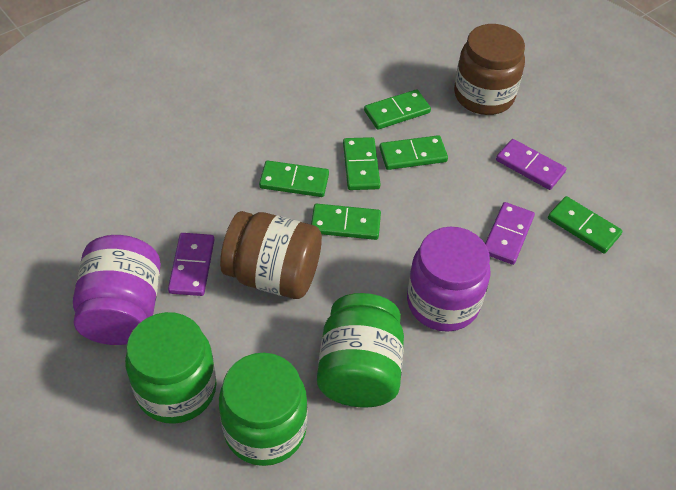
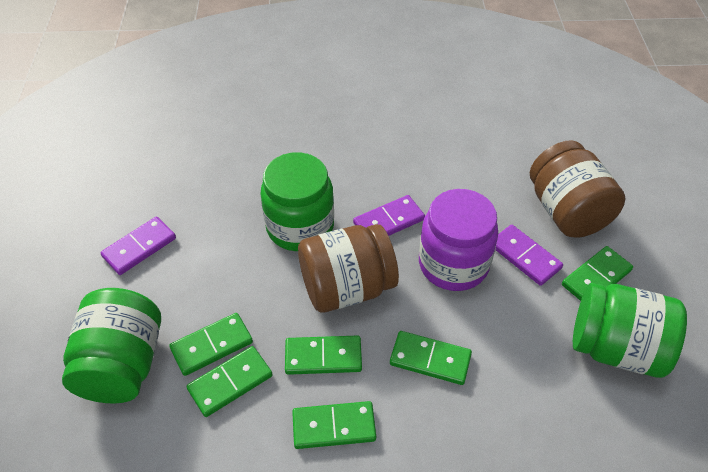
purple jar: [73,235,161,345] [407,227,491,332] = 2 -> [419,189,498,291] = 1

